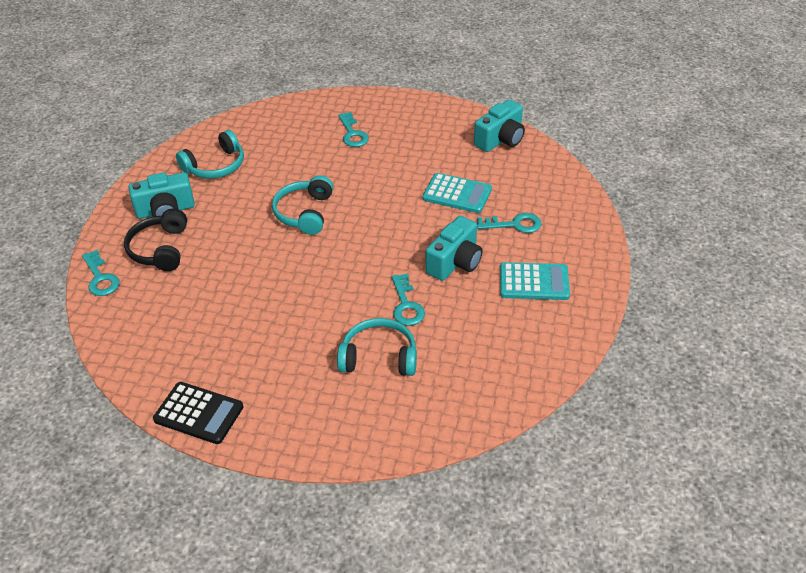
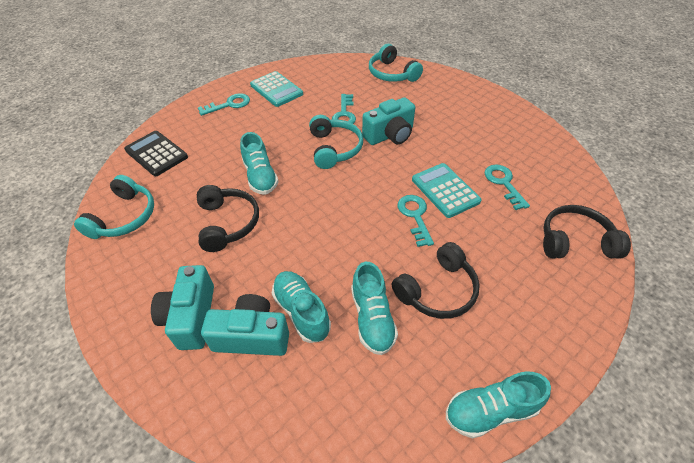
black headphones: [124,209,187,271] = 1 -> [197,185,259,252] [392,242,480,319] [543,205,631,259] = 3
turquoise shoe: none = 0 -> [240,132,279,195] [272,271,331,343] [351,262,398,355] [446,372,551,439] = 4

